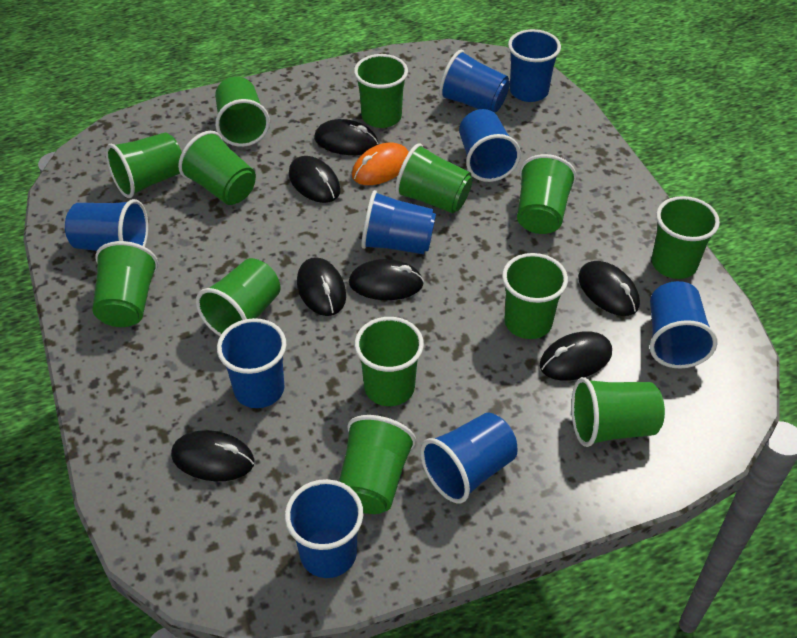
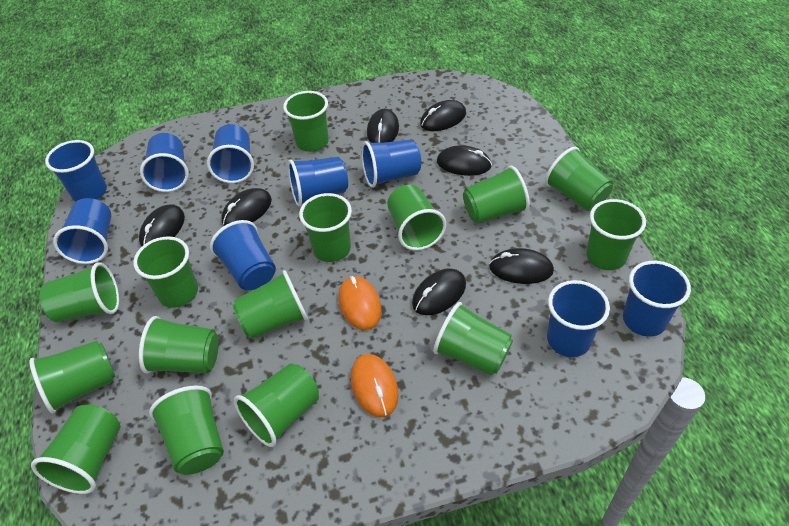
green cup: [92,241,158,327] [106,132,182,198] [178,131,256,205] [196,258,280,336] [215,77,270,147] [339,415,416,514] [354,54,408,128] [355,317,424,406] [395,143,473,213] [502,253,568,339] [517,154,577,234] [571,377,665,447] [652,196,720,279] = 13 -> [29,341,116,414] [31,404,120,494] [39,262,119,322] [133,236,198,308] [139,316,219,374] [149,385,224,475] [232,270,308,339] [234,363,319,447] [283,91,329,152] [299,193,352,262] [387,185,446,251] [433,302,513,376] [463,166,530,224] [545,147,613,211] [586,199,646,270] = 15
orange mouse: [352,143,409,185] = 1 -> [339,276,382,330] [351,354,399,418] = 2

